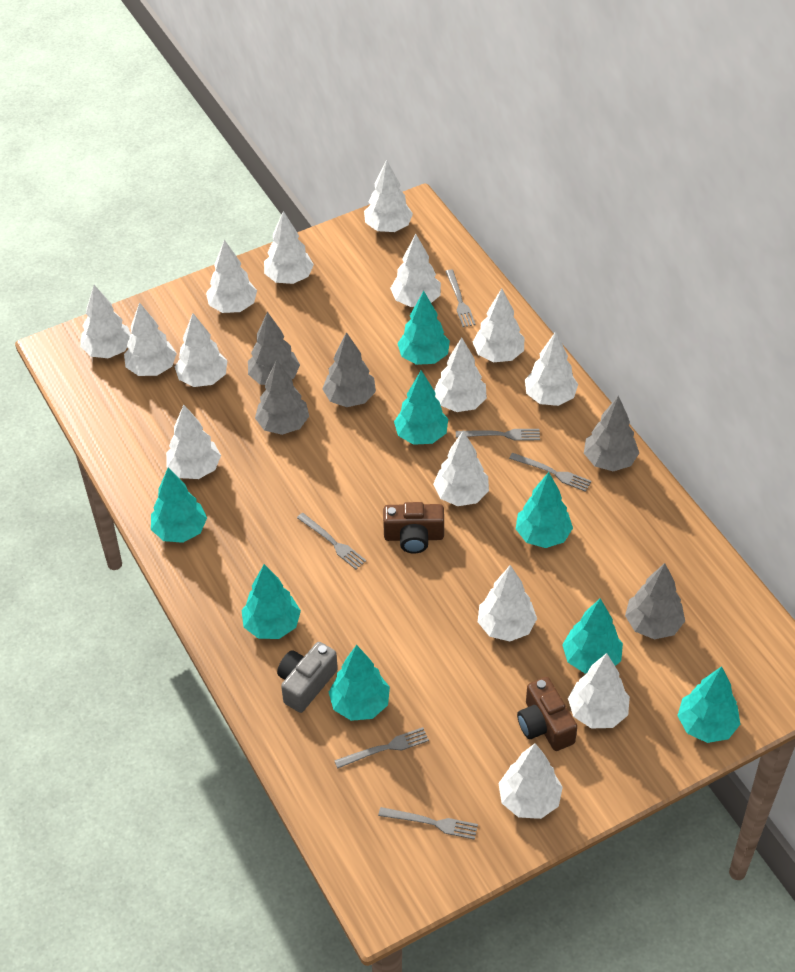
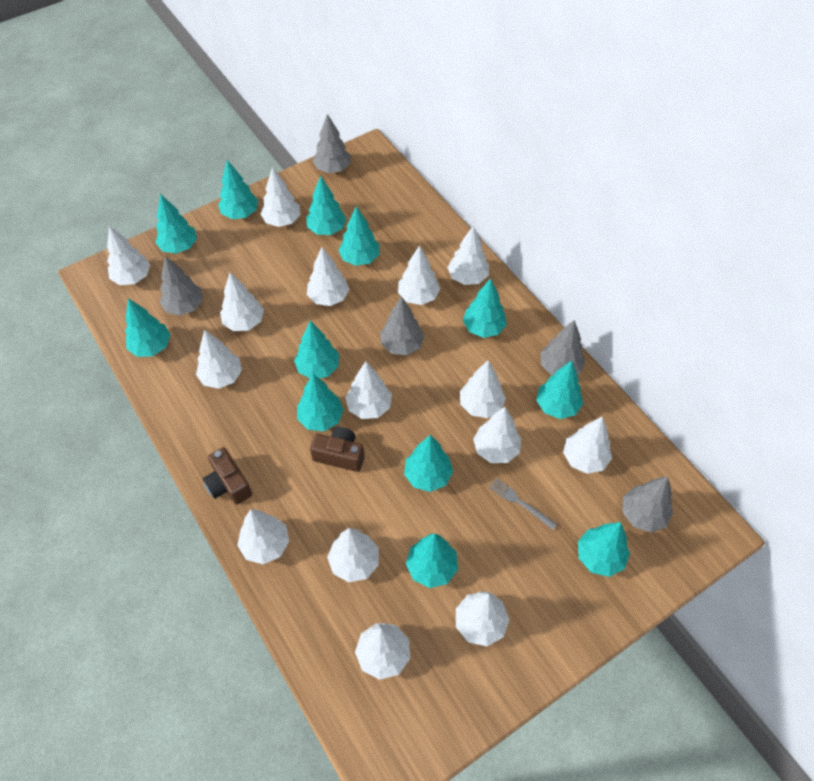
grey camera: [277,642,338,713] = 1 -> none = 0
grey fork: [297,513,366,569] [334,727,429,769] [378,807,478,840] [445,269,476,327] [456,429,540,441] [509,453,592,492] = 6 -> [489,478,558,530] = 1
turquoise tree: [151,468,207,543] [241,564,301,639] [329,645,390,721] [394,370,448,445] [397,291,450,365] [516,472,573,548] [562,598,623,674] [677,666,740,743] = 8 -> [125,298,170,357] [155,194,197,254] [218,160,258,219] [294,321,339,378] [297,374,344,431] [306,176,347,235] [339,206,379,266] [404,435,453,492] [406,534,458,588] [463,278,507,338] [536,361,583,419] [578,522,630,577] = 12

